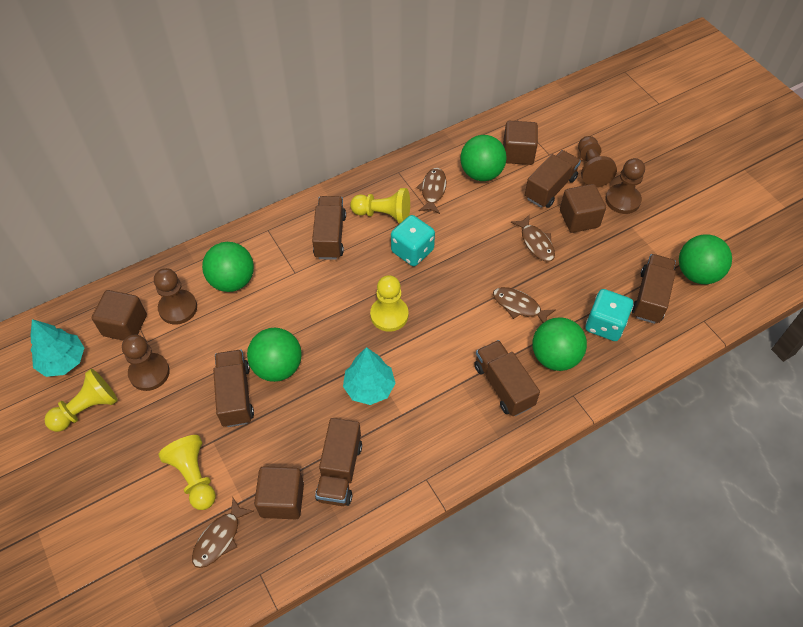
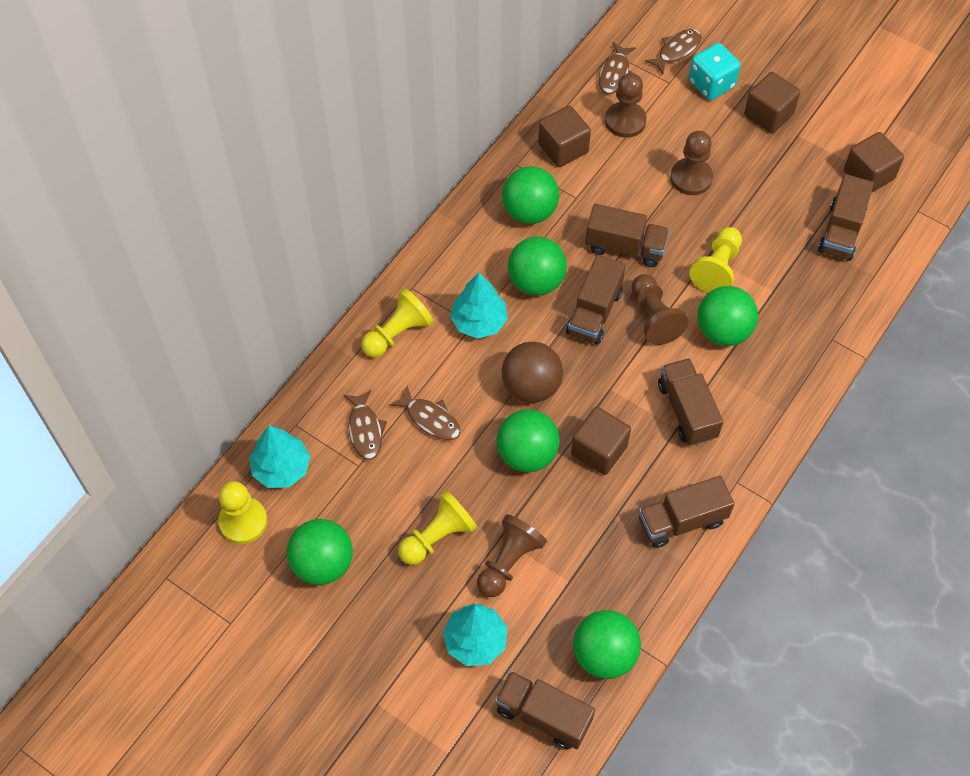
brown ball: none = 0 -> [502,342,563,403] = 1
green ball: [202,242,254,292] [247,328,302,382] [460,135,507,181] [533,317,587,371] [679,234,732,284] = 5 -> [287,519,353,585] [497,409,560,472] [502,166,559,224] [508,237,567,295] [573,610,641,679] [697,286,758,346] = 6
turquoise dice: [391,215,435,266] [586,289,633,341] = 2 -> [689,43,741,100] = 1
turquoise tree: [30,319,84,377] [343,347,396,405] = 2 -> [249,425,310,488] [443,604,507,666] [450,273,508,339] = 3

